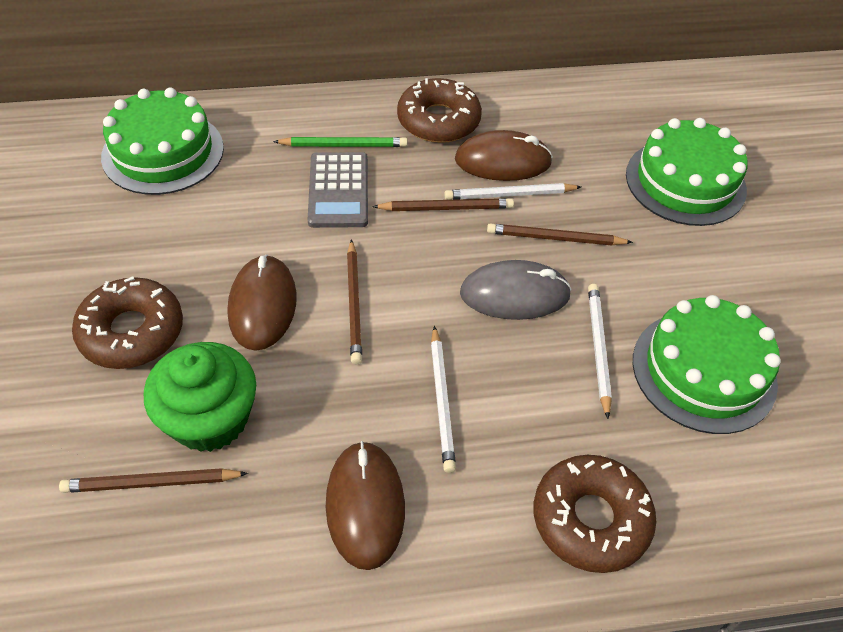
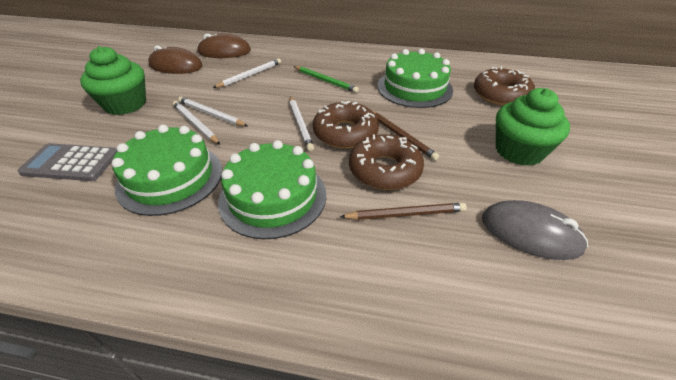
brown mouse: [227,255,297,351] [326,441,405,570] [455,130,553,181] = 3 -> [148,45,202,74] [197,33,251,58] = 2
brown pencil: [59,468,248,493] [347,239,362,365] [372,198,514,211] [487,223,633,246] = 4 -> [340,203,467,220] [373,111,439,161] = 2
green cupcake: [144,342,256,452] = 1 -> [80,46,146,115] [496,88,570,166] = 2
white pencil: [431,326,456,473] [445,183,581,200] [588,284,612,419] = 3 -> [173,101,220,145] [178,97,248,127] [213,58,281,88] [290,96,314,151] = 4

